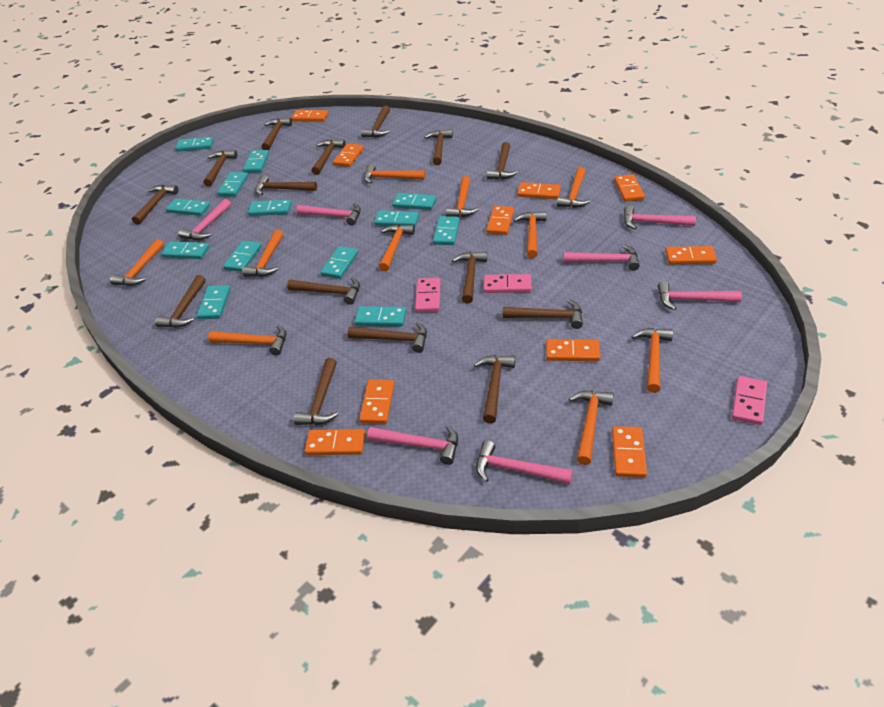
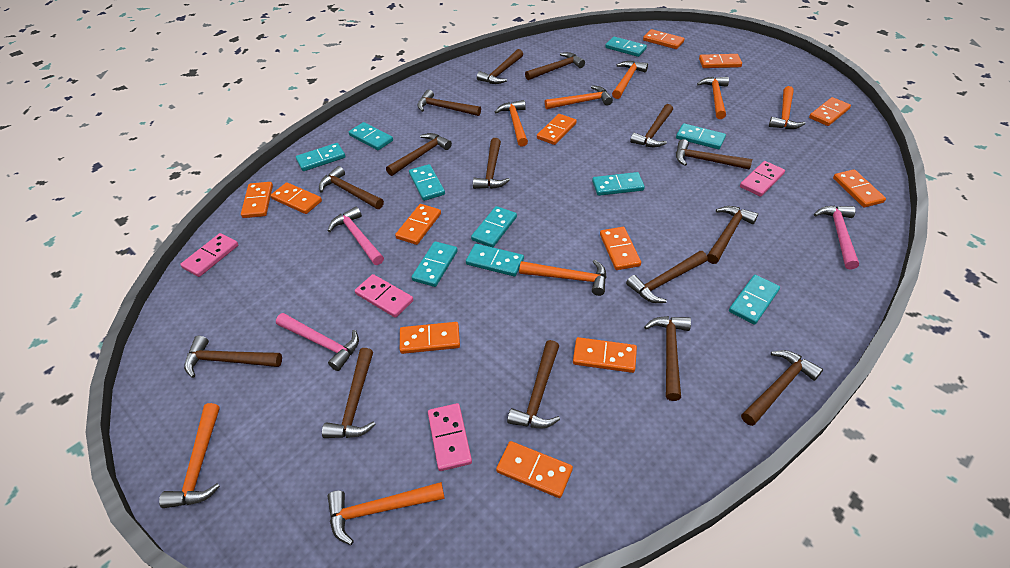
orange domino: [291,110,329,122] [305,429,365,455] [333,144,364,167] [359,380,395,424] [486,206,514,235] [517,182,561,199] [546,339,600,361] [612,426,647,478] [614,174,645,202] [665,246,717,264] = 10 -> [241,182,273,218] [271,182,322,214] [395,204,441,245] [400,322,460,354] [496,441,573,498] [537,114,577,145] [573,337,637,373] [600,227,641,270] [643,29,684,49] [699,54,742,68] [809,97,851,126] [833,169,886,207] = 12
orange hammer: [110,239,164,286] [208,325,286,356] [242,230,283,277] [364,164,425,183] [379,224,415,271] [446,176,479,217] [514,211,547,258] [557,167,591,208] [569,391,614,465] [631,328,673,393] = 10 -> [159,403,220,508] [328,482,445,545] [495,100,528,147] [519,260,607,296] [545,85,613,109] [612,61,648,99] [697,77,729,119] [769,86,806,129] = 8
pink domino: [415,278,441,312] [484,274,532,293] [732,376,767,425] = 3 -> [180,233,238,277] [355,274,413,318] [428,403,472,471] [740,161,785,197] = 4
pink hammer: [178,199,231,240] [297,203,361,226] [367,425,458,465] [476,440,573,484] [564,245,640,271] [624,206,696,229] [658,281,742,310] = 7 -> [276,313,359,371] [328,206,384,265] [814,205,859,270] = 3
turquoise domino: [161,242,209,259] [166,198,210,216] [175,137,214,152] [197,285,230,319] [217,172,248,196] [223,241,262,272] [243,150,269,173] [248,200,291,216] [320,246,358,279] [355,306,406,327] [374,210,419,227] [392,193,436,210] [433,216,460,245] = 13 -> [296,143,345,171] [349,122,393,150] [409,164,445,201] [412,241,458,287] [466,244,524,276] [471,206,517,247] [592,172,645,196] [605,37,647,57] [676,123,726,149] [729,275,780,325] = 10

